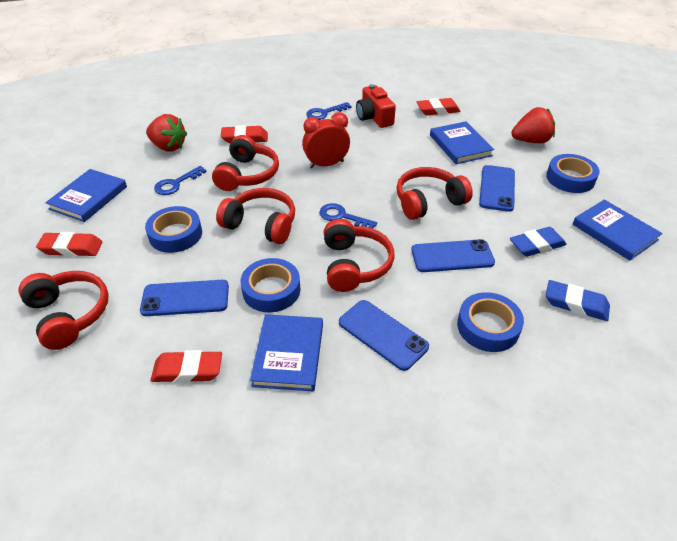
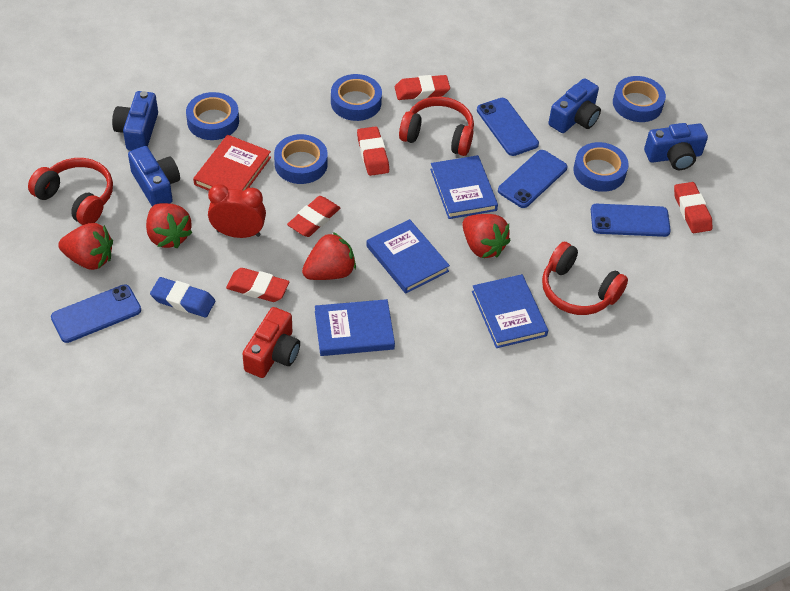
blue camera: none = 0 -> [112,91,158,151] [128,146,180,206] [548,78,601,133] [644,123,708,170] = 4
blue eraser: [510,227,567,257] [546,280,610,321] = 2 -> [150,277,215,317] = 1
blue key: [154,166,207,195] [306,102,351,120] [319,203,377,228] = 3 -> none = 0
blue tape: [145,206,202,253] [241,258,301,313] [457,292,524,352] [546,154,600,193] = 4 -> [186,92,239,140] [274,134,328,184] [331,74,382,121] [573,142,629,192] [613,76,666,122] = 5
red book: none = 0 -> [193,135,271,191] = 1
red eraser: [36,232,103,257] [151,350,222,383] [221,125,268,143] [417,98,461,115] = 4 -> [226,268,289,302] [287,196,340,237] [357,126,389,176] [395,75,450,100] [674,182,713,233] = 5
red headphones: [18,271,109,350] [212,135,279,191] [216,188,295,244] [324,219,394,292] [396,167,473,220] = 5 -> [28,158,113,225] [399,97,474,156] [542,242,628,315] = 3
red strawberry: [146,114,187,152] [511,107,555,143] = 2 -> [58,223,113,270] [146,203,193,248] [302,232,356,280] [462,214,511,258] = 4

